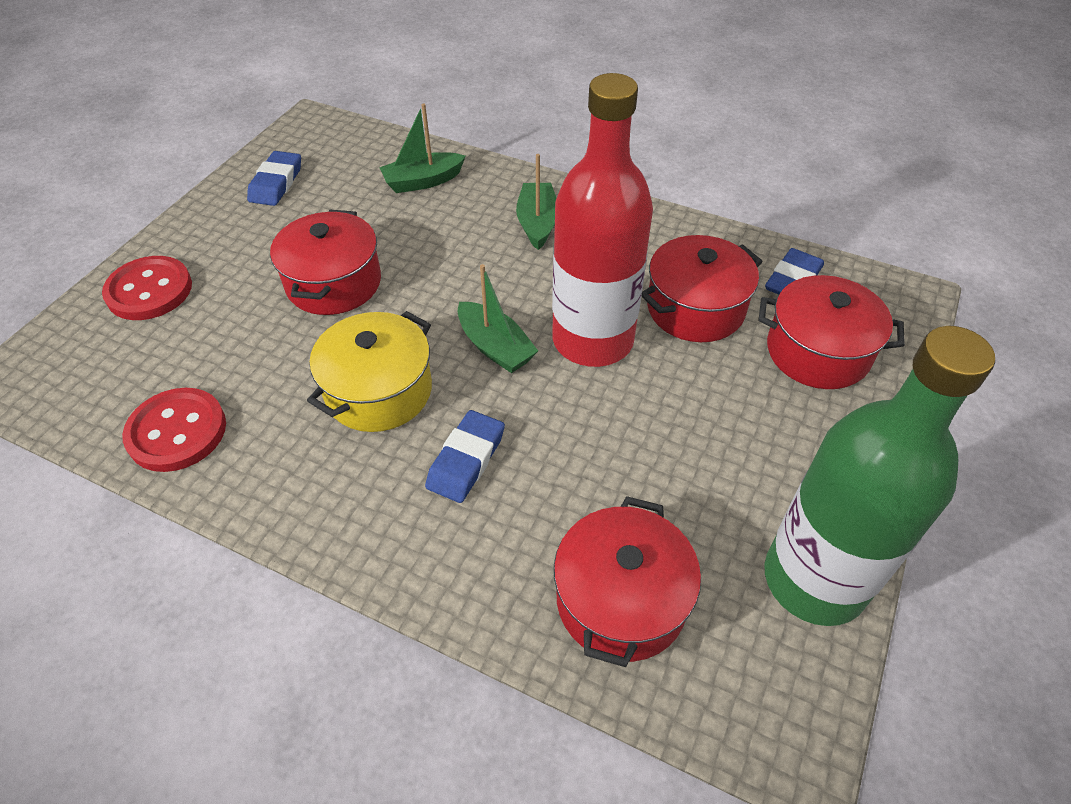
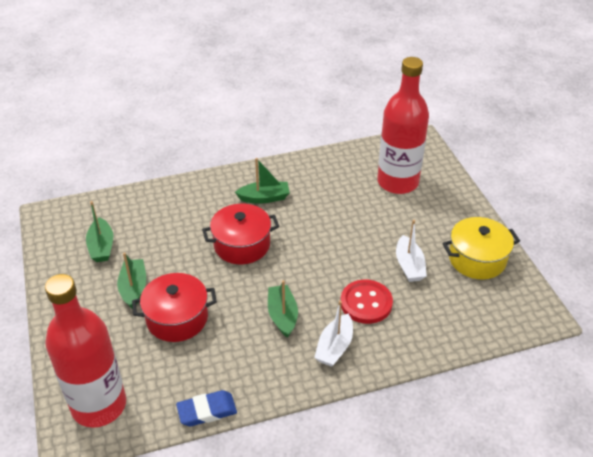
blue eraser: [247,151,301,206] [425,410,505,503] [765,248,824,295] = 3 -> [176,390,237,426] = 1
green boat: [379,104,466,193] [457,264,538,373] [516,154,557,250] = 3 -> [86,201,113,262] [117,252,146,309] [235,158,290,204] [268,280,298,338] = 4
green bottle: [764,326,995,626] = 1 -> none = 0
red bottle: [552,73,653,367] = 1 -> [45,274,126,428] [377,57,429,194] = 2
red button: [102,256,192,320] [122,388,226,472] = 2 -> [341,280,393,324] = 1
red pot: [270,210,381,315] [554,496,701,667] [642,235,763,342] [759,275,905,389] = 4 -> [132,273,217,342] [202,204,279,264] = 2
white boat: none = 0 -> [314,301,353,367] [396,220,427,282] = 2

